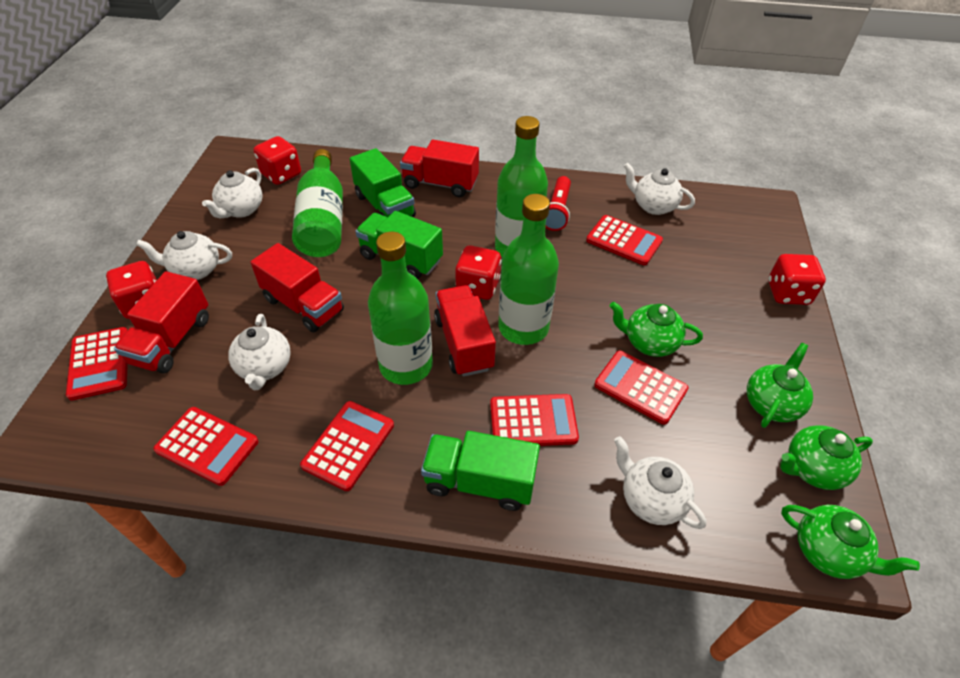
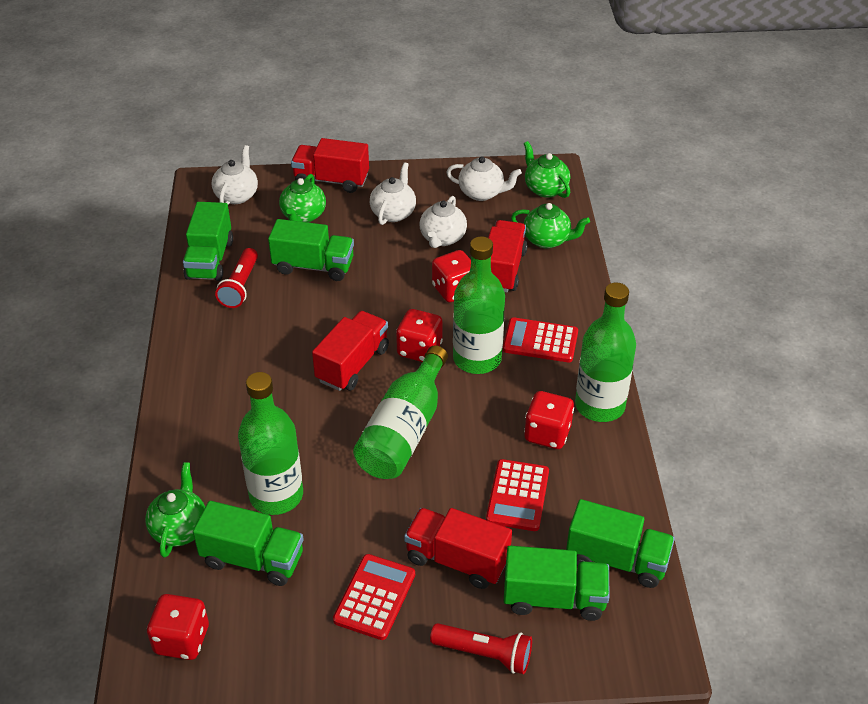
green truck: [350,148,416,217] [355,211,443,279] [421,431,540,511] = 3 -> [183,202,233,281] [193,501,303,586] [268,219,354,281] [504,546,610,621] [566,499,675,588] = 5
red calculator: [66,327,128,401] [153,407,258,486] [300,401,394,491] [490,394,579,446] [586,215,663,265] [594,351,689,425] = 6 -> [333,554,415,640] [486,459,549,531] [503,317,578,363] = 3
red flashlight: [545,176,571,231] = 1 -> [215,248,258,308] [430,623,532,674] = 2
white teapot: [136,231,232,280] [202,168,263,218] [228,314,291,390] [614,436,706,529] [624,163,695,215] = 5 -> [212,145,258,205] [370,162,416,225] [420,196,467,248] [446,156,522,201] = 4

